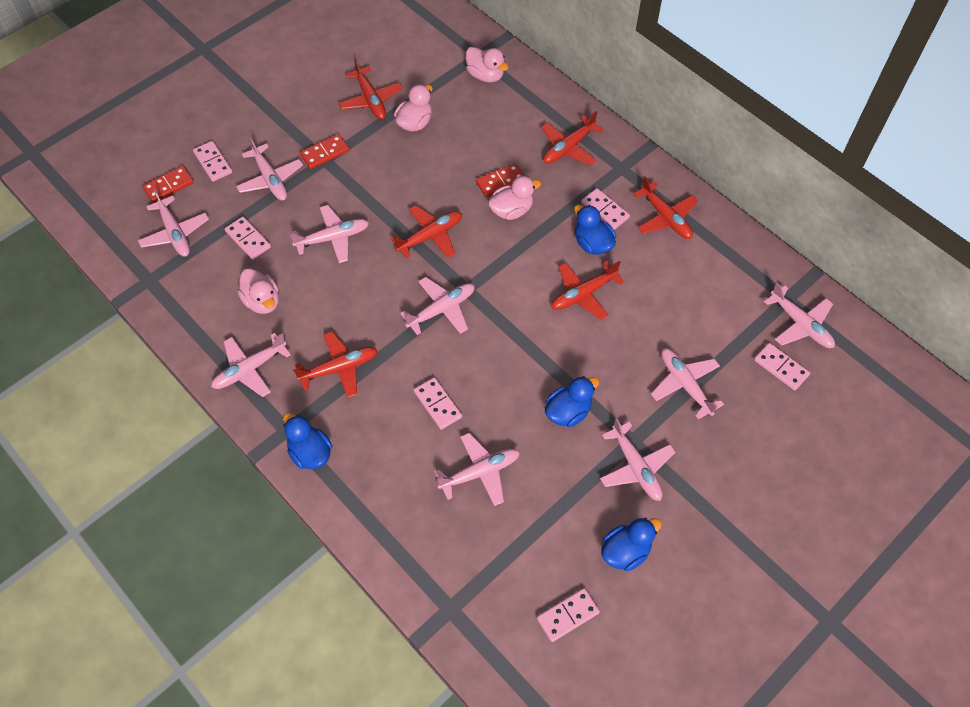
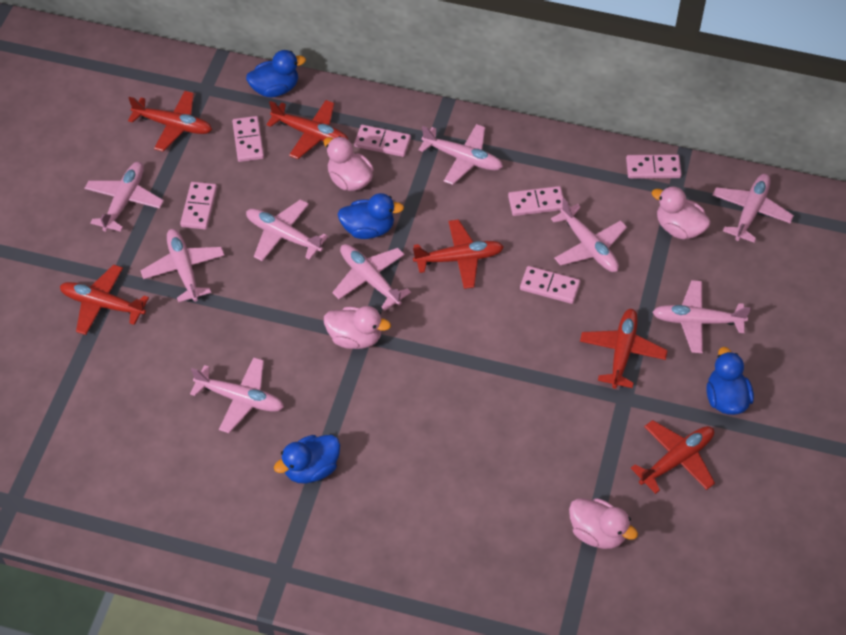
red domino: [142,166,194,203] [300,134,349,169] [476,163,524,197] = 3 -> none = 0

